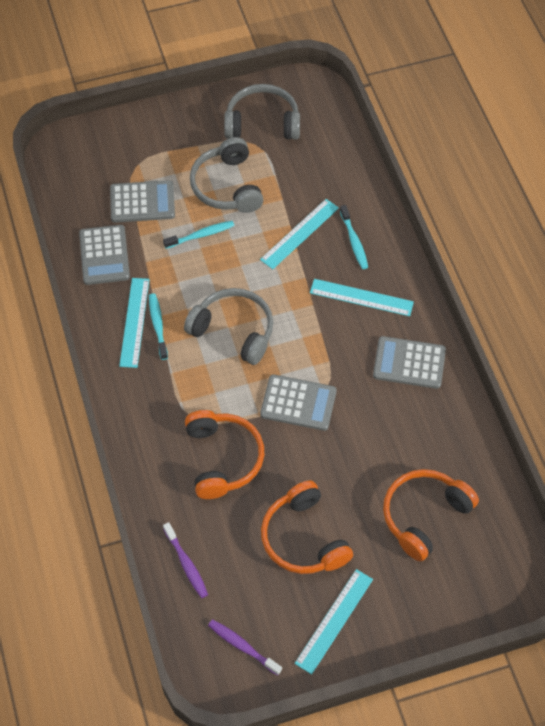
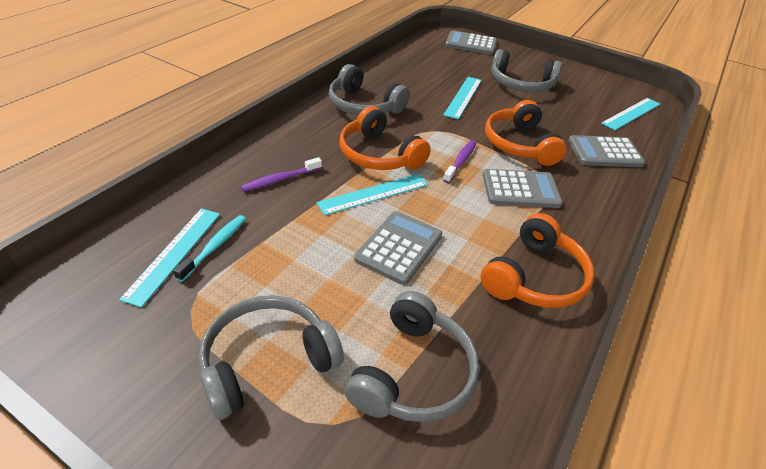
grey headphones: [184,288,273,365] [190,137,264,213] [224,84,300,140] = 3 -> [199,295,344,420] [329,64,409,115] [344,291,480,422] [491,49,562,92] = 4
turquoise toothbrush: [149,293,168,360] [163,221,234,249] [340,205,368,269] = 3 -> [173,215,246,282] = 1

